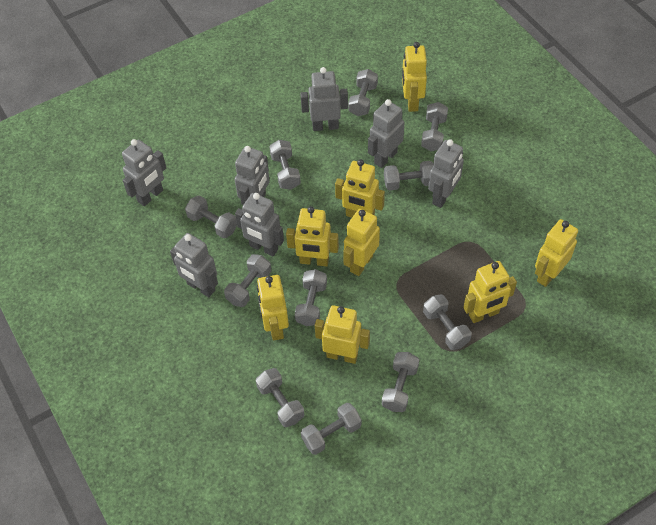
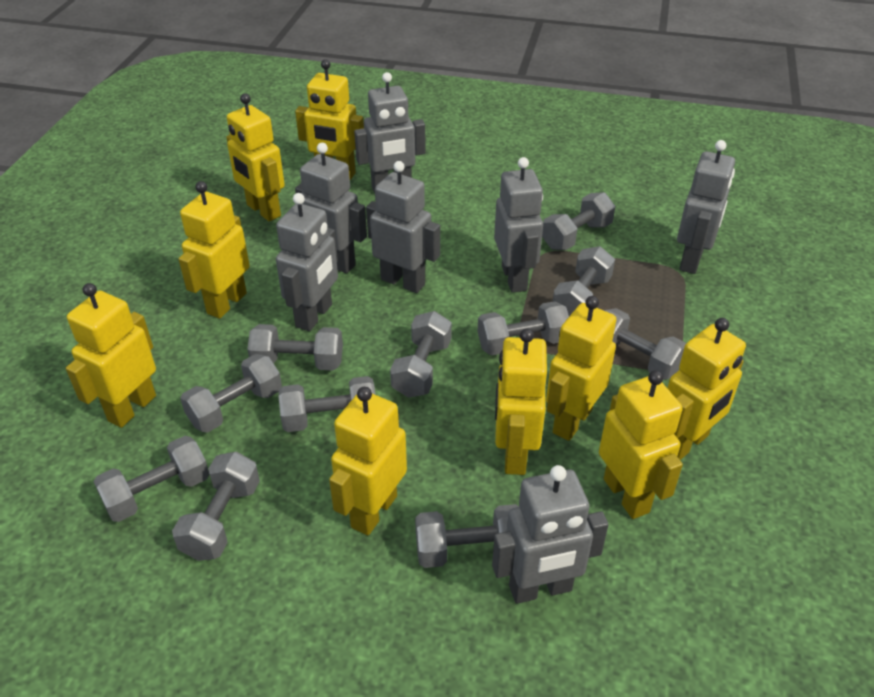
yellow robot: [257,275,289,341] [286,206,339,266] [315,305,370,364] [335,159,385,218] [343,209,380,276] [402,42,427,112] [463,261,517,323] [535,219,578,287] = 8 -> [66,283,156,428] [178,181,250,319] [226,93,285,221] [295,59,364,180] [329,387,407,536] [495,329,547,475] [546,296,617,441] [599,370,683,519] [668,318,746,460] = 9

